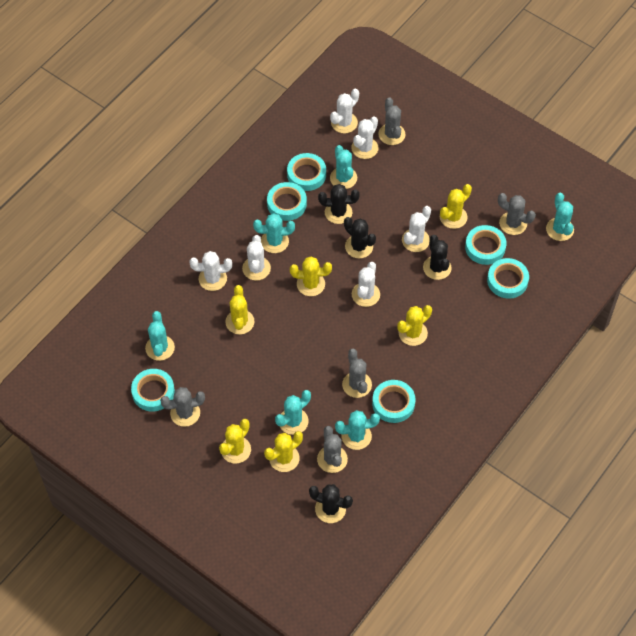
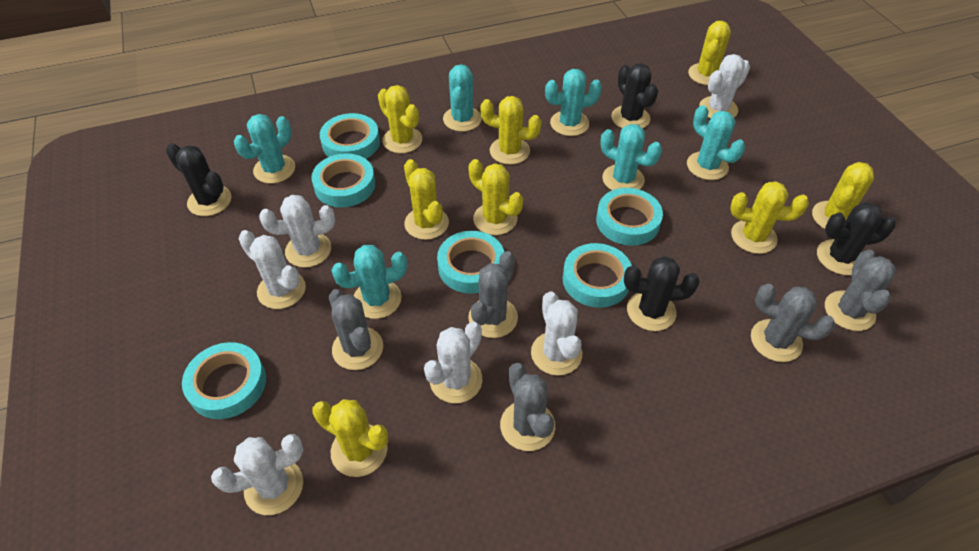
yellow cactus: [219,419,251,464] [225,285,255,334] [264,431,303,472] [290,256,332,296] [397,305,432,346] [440,184,472,229] = 6 -> [312,399,388,477] [378,85,422,153] [404,159,449,240] [468,159,523,235] [480,96,541,165] [688,21,731,85] [730,181,809,254] [812,162,874,229] = 8

